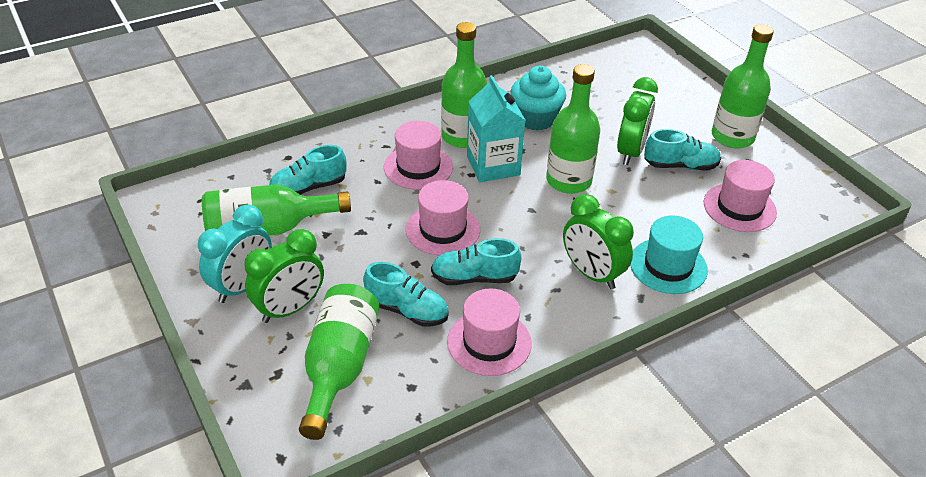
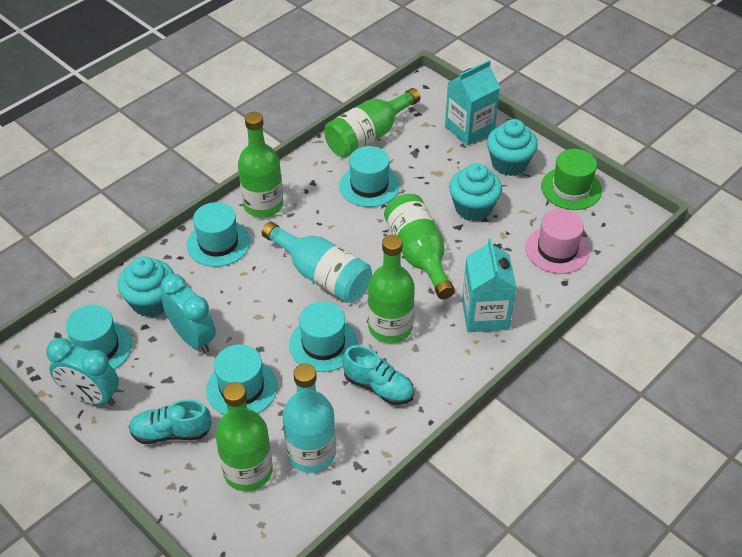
green clock: [244,229,324,323] [563,194,634,289] [617,77,658,165] = 3 -> none = 0
green hat: none = 0 -> [541,149,602,210] = 1
pink hat: [384,121,453,190] [406,180,480,256] [447,288,532,376] [704,160,777,232] = 4 -> [525,209,590,274] = 1
turquoise bottle: none = 0 -> [262,222,372,303] [283,364,336,473] = 2
turquoise carton: [467,75,526,182] = 1 -> [445,60,500,146] [462,238,517,332] = 2
turquoise clock: [198,204,272,303] = 1 -> [46,338,119,406] [160,274,216,353] = 2
turquoise cupcake: [510,66,566,130] = 1 -> [118,256,174,317] [449,163,502,221] [487,119,538,176] = 3
turquoise hat: [630,215,708,294] = 1 -> [66,305,132,370] [187,202,250,267] [206,344,277,415] [289,301,358,372] [339,146,400,207] = 5
turquoise shoe: [269,145,347,195] [363,262,449,327] [431,238,521,285] [644,129,721,171] = 4 -> [129,399,212,444] [342,345,414,405] = 2

